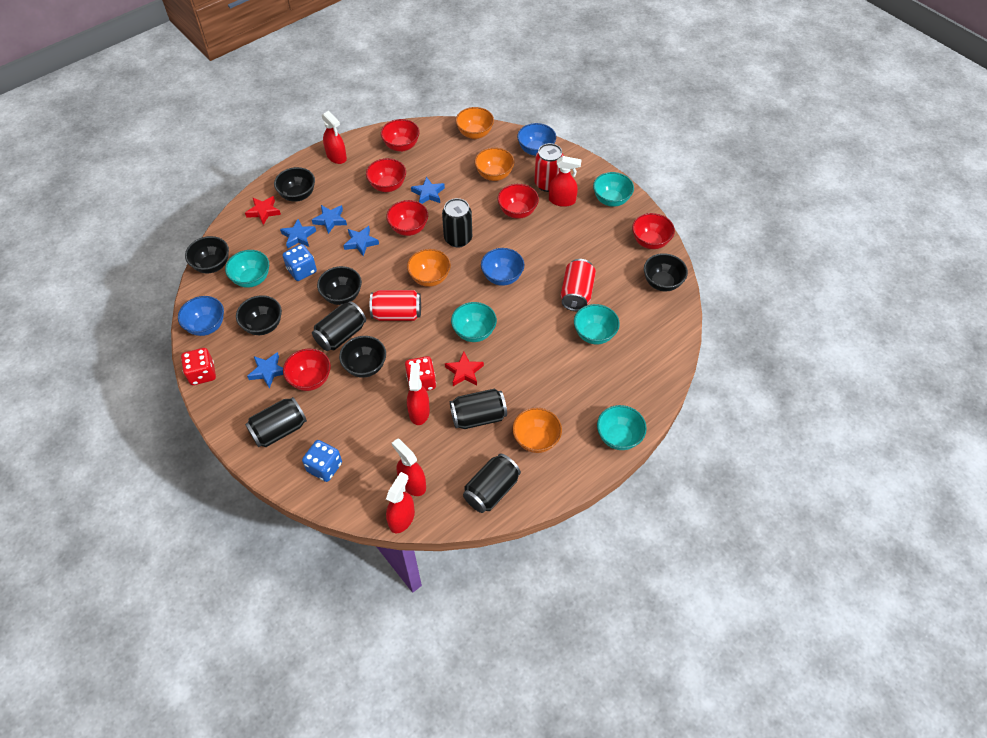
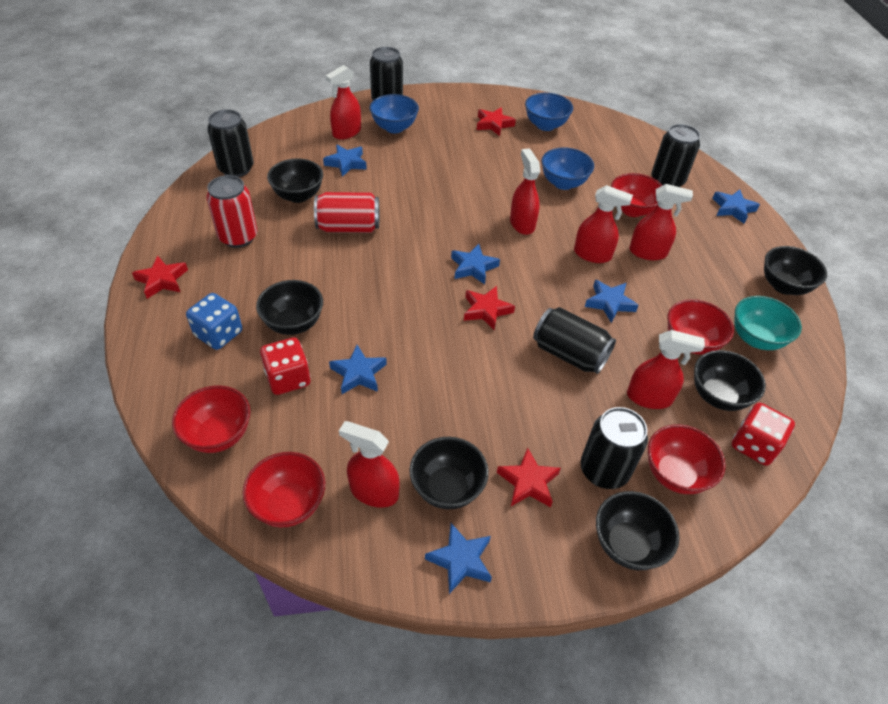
blue dice: [282,244,317,281] [302,440,342,482] = 2 -> [186,293,242,350] = 1
blue star: [247,352,283,389] [280,219,316,249] [312,205,347,234] [343,226,379,256] [411,177,445,204] = 5 -> [323,145,367,177] [329,345,387,394] [425,523,492,594] [451,244,500,284] [585,280,639,323] [712,189,760,224] = 6
orange bowl: [407,249,451,287] [456,107,494,139] [475,147,515,181] [512,408,562,453] = 4 -> none = 0
red bowl: [283,349,331,391] [366,158,406,192] [381,119,420,152] [387,200,428,236] [498,184,539,219] [632,213,675,249] = 6 -> [172,385,250,453] [242,452,325,528] [611,173,663,217] [648,424,726,494] [667,299,734,355] = 5
red can: [370,290,421,321] [534,143,564,192] [560,259,596,311] = 3 -> [206,175,257,248] [314,192,379,233] = 2
red spray bottle: [322,111,347,164] [386,472,415,533] [392,438,426,496] [407,363,430,425] [549,156,582,207] = 5 -> [326,65,361,140] [339,421,400,508] [510,148,540,235] [574,185,633,263] [627,330,705,409] [629,184,693,260] = 6
red star: [245,196,281,225] [445,352,484,386] = 2 -> [132,256,188,299] [464,286,515,330] [477,107,516,136] [497,448,561,507] = 4
turquoise bowl: [225,250,269,288] [451,302,497,342] [574,304,620,344] [593,172,634,207] [597,405,647,450] = 5 -> [734,296,802,350] = 1

